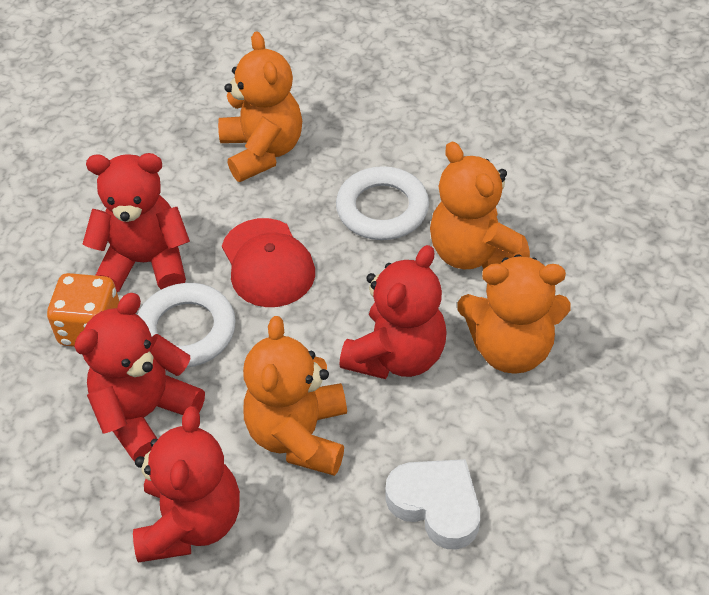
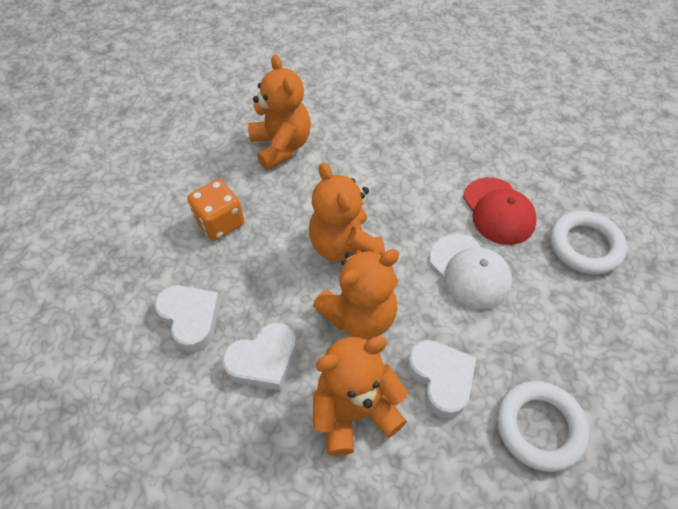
red teddy bear: [74,293,205,461] [82,153,190,292] [133,406,240,562] [339,245,447,379] = 4 -> none = 0
white cap: none = 0 -> [430,234,512,310] = 1
white heart: [386,459,480,550] = 1 -> [154,285,221,352] [222,322,297,391] [407,340,476,418] = 3

